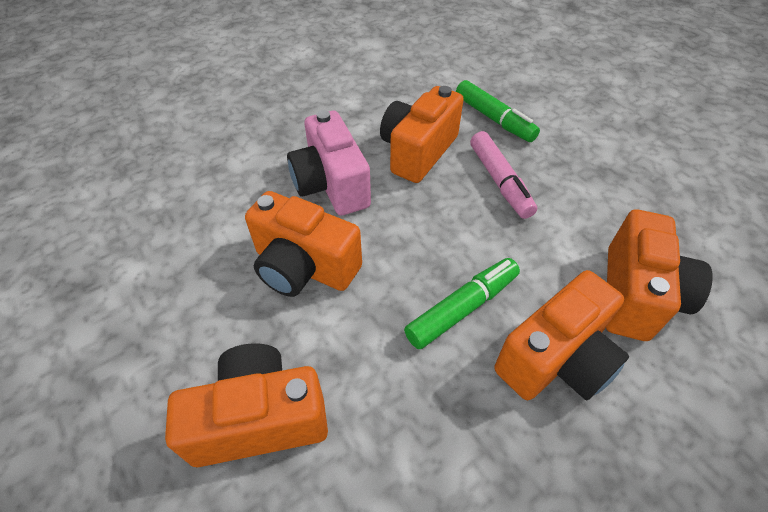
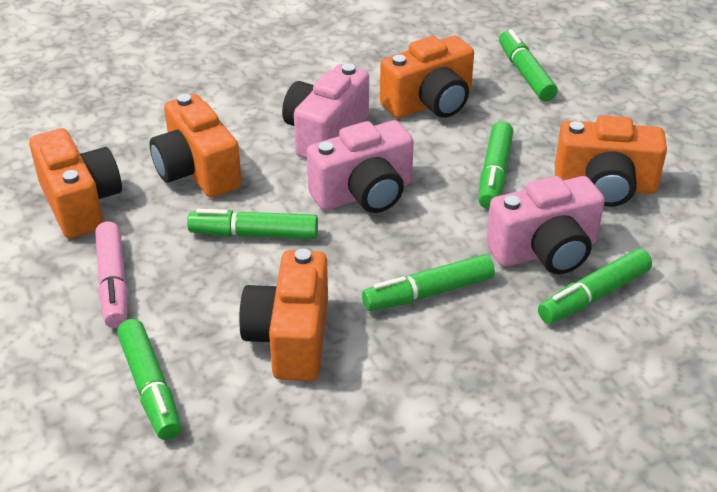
green marker: [404,258,520,349] [456,80,540,142] = 2 -> [117,319,181,440] [187,209,318,239] [362,254,495,311] [479,121,513,209] [499,29,558,101] [538,248,652,324] = 6
pink camera: [287,110,371,216] = 1 -> [282,63,369,159] [307,120,414,213] [486,176,605,274] = 3

